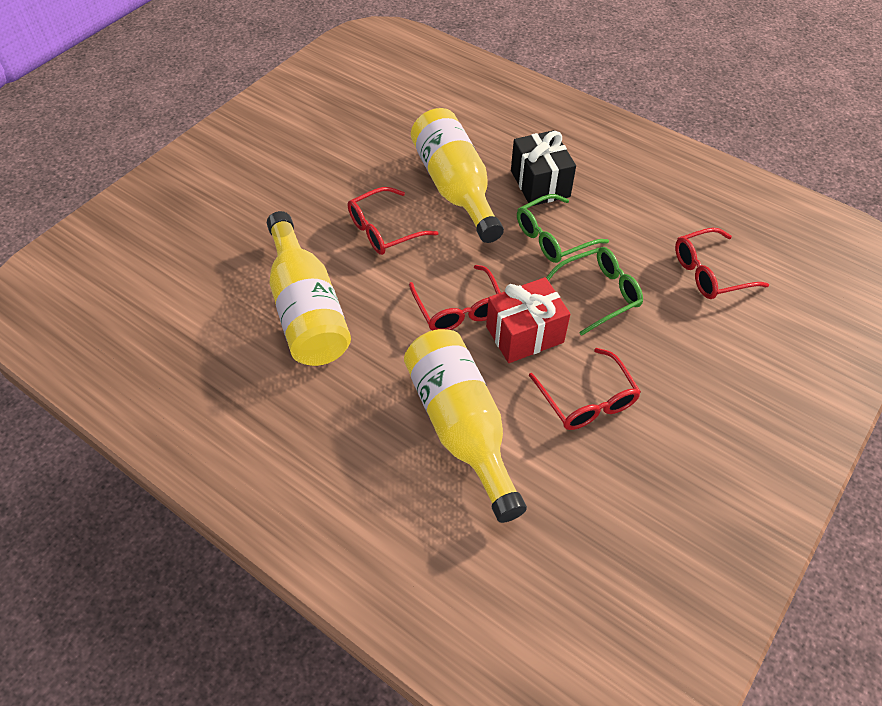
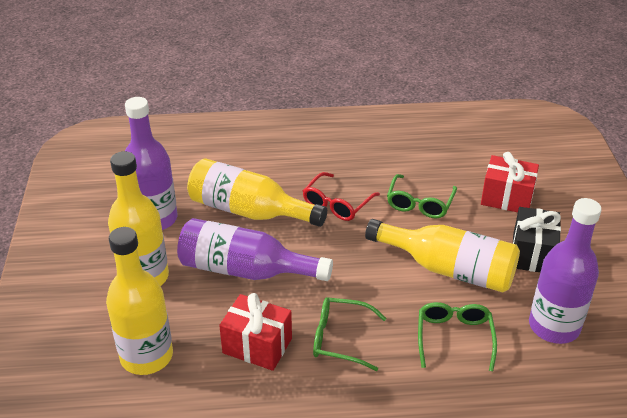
green glasses: [517,194,609,263] [546,247,643,336] = 2 -> [313,297,387,371] [387,174,457,218] [418,302,497,371] = 3
purple bottle: none = 0 -> [125,97,177,230] [177,218,333,281] [529,198,602,344] = 3
red gift: [486,277,570,363] = 1 -> [219,293,292,371] [481,152,539,212] = 2
red glasses: [348,187,439,255] [409,265,501,331] [529,348,641,430] [675,228,769,299] = 4 -> [303,172,380,221] = 1
yellow bottle: [267,211,351,366] [404,329,527,523] [411,108,504,243] = 3 -> [106,227,173,375] [108,151,169,286] [187,158,327,227] [365,219,520,292] = 4

